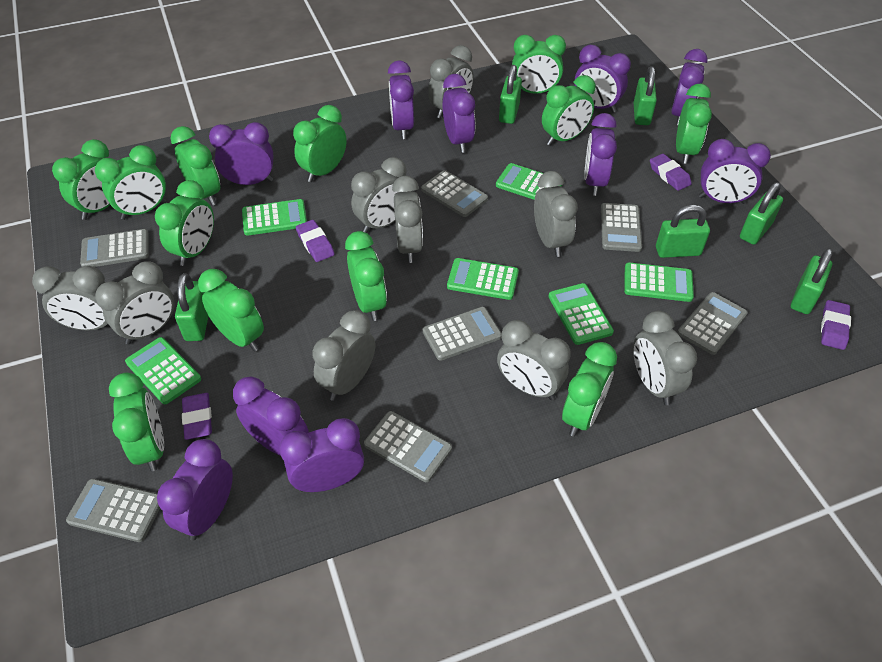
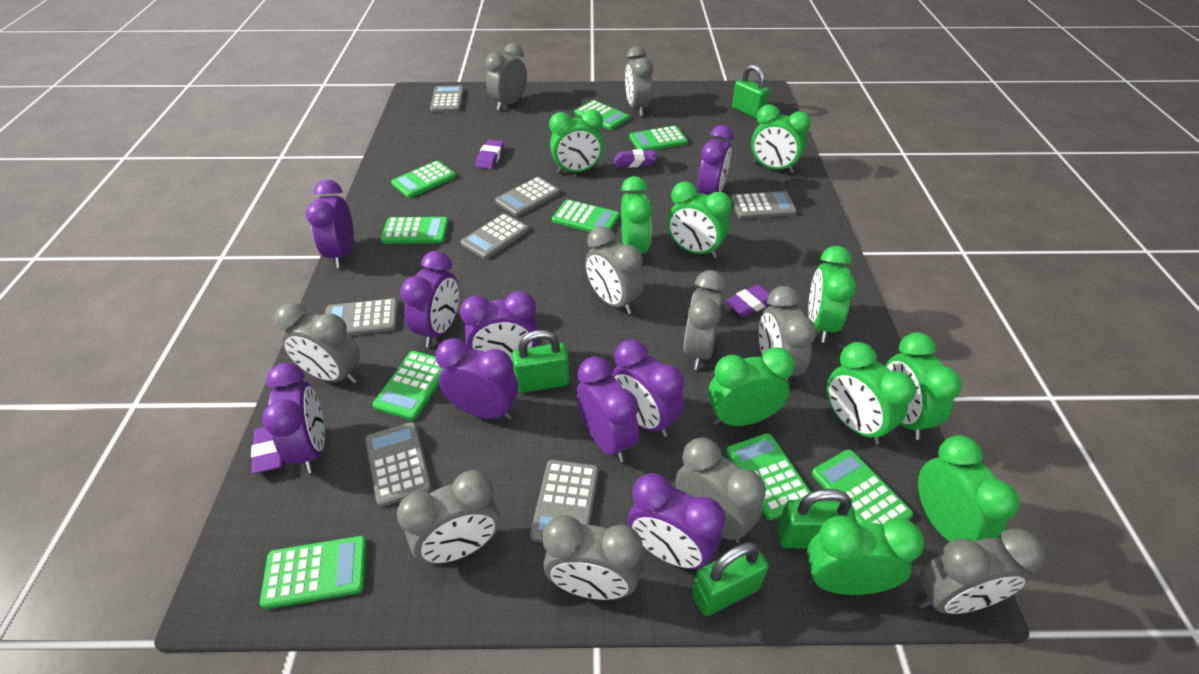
green calculator: [125,337,201,404] [242,199,307,236] [447,258,519,300] [496,163,562,200] [548,283,614,345] [624,262,694,302] = 6 -> [260,536,367,609] [373,351,443,421] [381,217,449,244] [391,161,456,198] [552,200,620,232] [575,100,629,130] [629,126,688,150] [726,433,811,520] [812,449,913,525] = 9
green clock: [52,139,110,220] [95,145,166,220] [109,373,164,471] [155,180,214,266] [170,126,220,206] [198,269,264,351] [293,105,347,182] [345,231,387,321] [512,35,566,94] [542,75,596,145] [562,342,617,437] [676,84,712,164] = 12 -> [549,109,604,174] [621,176,652,254] [667,182,732,258] [708,347,795,426] [751,104,811,173] [807,515,924,595] [808,246,856,342] [827,342,916,444] [886,332,962,440] [918,435,1020,542] = 10
green padlock: [175,273,208,341] [499,65,522,124] [634,66,657,125] [656,205,710,258] [740,182,783,245] [791,248,833,314] = 6 -> [512,330,570,393] [692,542,769,616] [732,65,769,118] [777,489,857,549] = 4
grey clock: [32,266,108,330] [95,261,175,344] [312,310,375,401] [351,157,408,233] [392,176,423,263] [428,45,474,119] [497,320,571,400] [534,171,578,257] [633,311,697,405] = 9 -> [274,303,360,384] [397,470,500,564] [486,43,527,110] [543,515,643,600] [585,226,644,314] [625,46,653,116] [675,437,766,543] [684,270,726,369] [759,286,816,383] [918,528,1045,614] = 10
purple clock: [157,439,233,541] [209,122,273,185] [233,376,309,456] [279,418,364,492] [388,60,414,139] [443,74,475,153] [575,45,631,113] [584,113,617,196] [671,49,708,125] [699,139,771,204] = 10 -> [262,363,325,473] [306,179,354,268] [400,251,459,347] [436,338,518,420] [460,291,538,363] [577,356,639,462] [612,340,684,437] [628,473,725,569] [697,125,734,195] = 9

